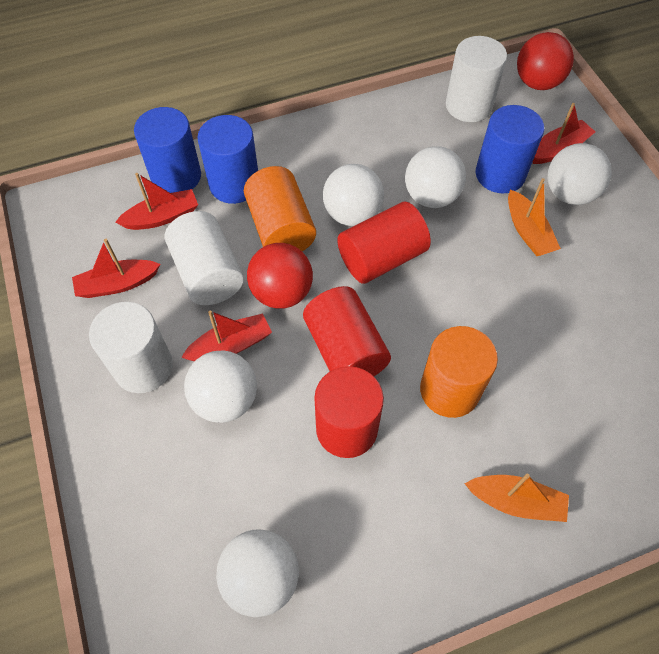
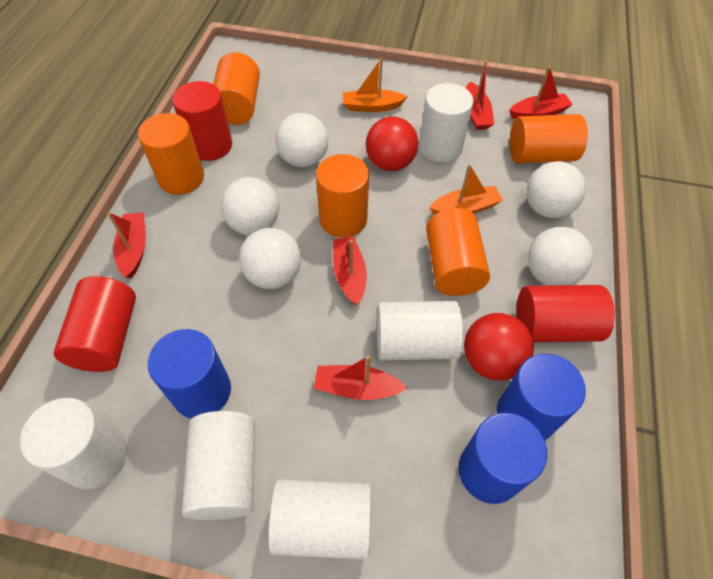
orange cylinder: [244,166,316,251] [420,326,498,418] = 2 -> [138,113,204,195] [213,52,260,125] [316,154,369,238] [426,208,490,296] [510,114,588,164] = 5
red boat: [72,239,161,298] [115,173,198,230] [181,311,272,361] [533,103,595,164] = 4 -> [107,212,146,278] [314,355,407,400] [333,237,367,305] [466,61,494,130] [509,66,573,119] = 5
white cylinder: [89,302,173,393] [165,211,244,305] [446,36,507,122] = 3 -> [20,398,127,489] [182,411,255,520] [268,479,371,559] [377,301,463,360] [419,83,474,162] = 5

